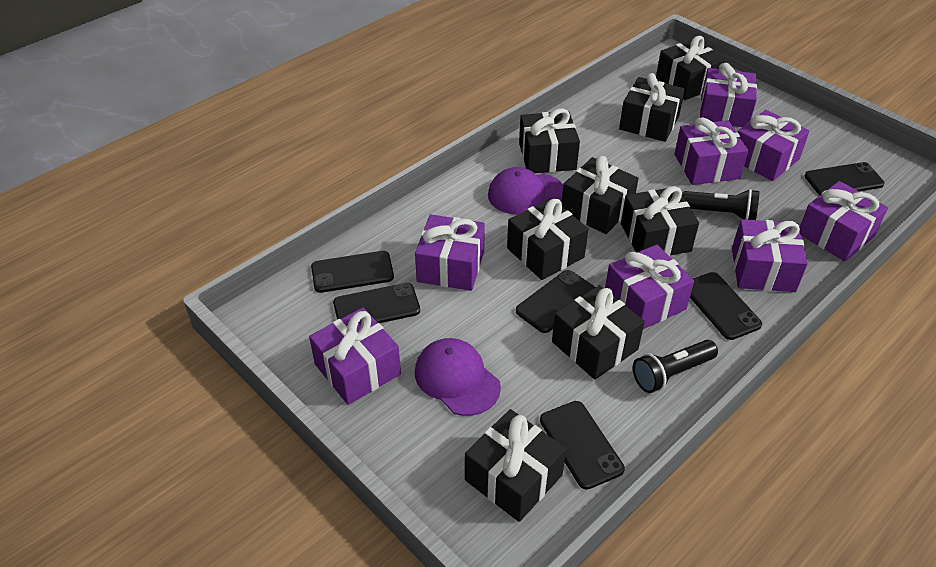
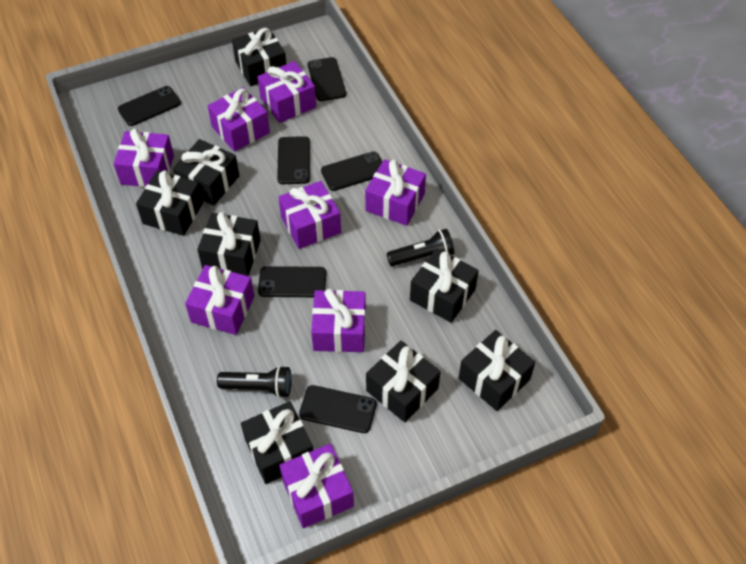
purple cap: [415,338,501,416] [488,167,563,215] = 2 -> none = 0

